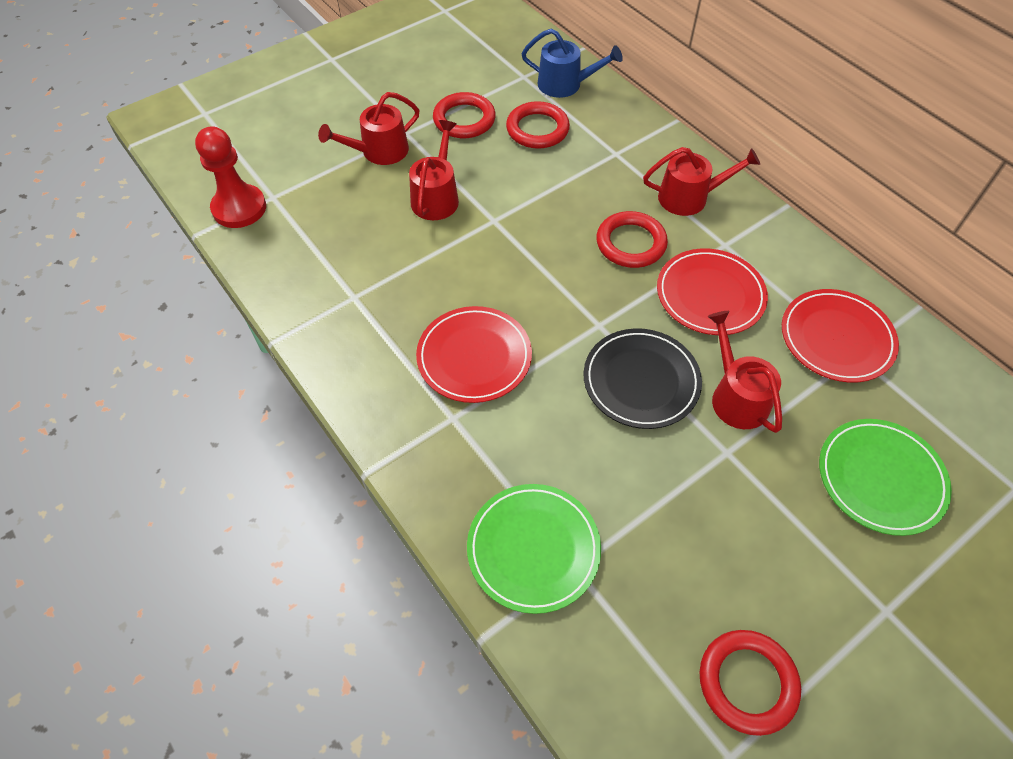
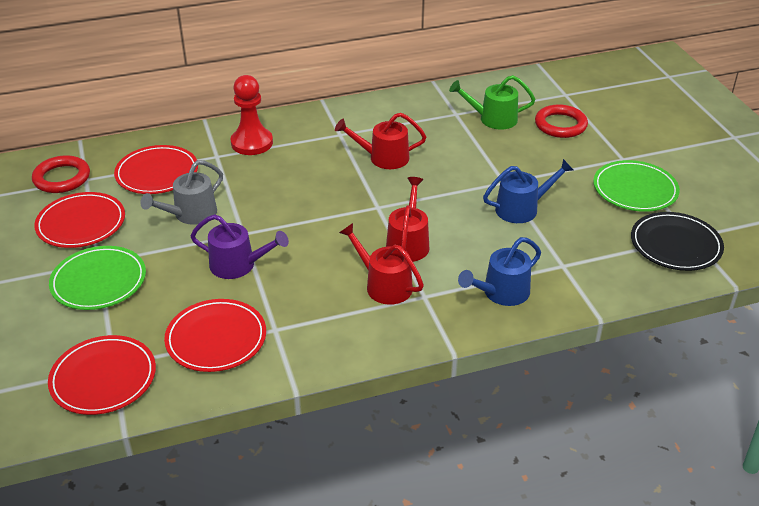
blue watering can: [521,29,623,98] = 1 -> [458,237,541,306] [483,159,573,223] = 2
green watering can: none = 0 -> [449,75,535,130] = 1
grey watering can: none = 0 -> [140,160,223,225] = 1
purple watering can: none = 0 -> [190,214,289,279] = 1
red plate: [416,306,532,403] [657,248,768,335] [782,289,899,383] = 3 -> [34,192,125,248] [48,335,156,415] [114,145,198,194] [164,299,266,372] = 4
red ring: [433,92,496,138] [506,101,570,149] [596,211,668,268] [700,630,801,736] = 4 -> [32,155,90,193] [535,104,588,138] = 2
red watering can: [318,92,420,165] [409,120,459,220] [643,147,760,216] [707,311,782,433] = 4 -> [335,113,426,169] [339,223,424,305] [386,177,429,262] = 3

